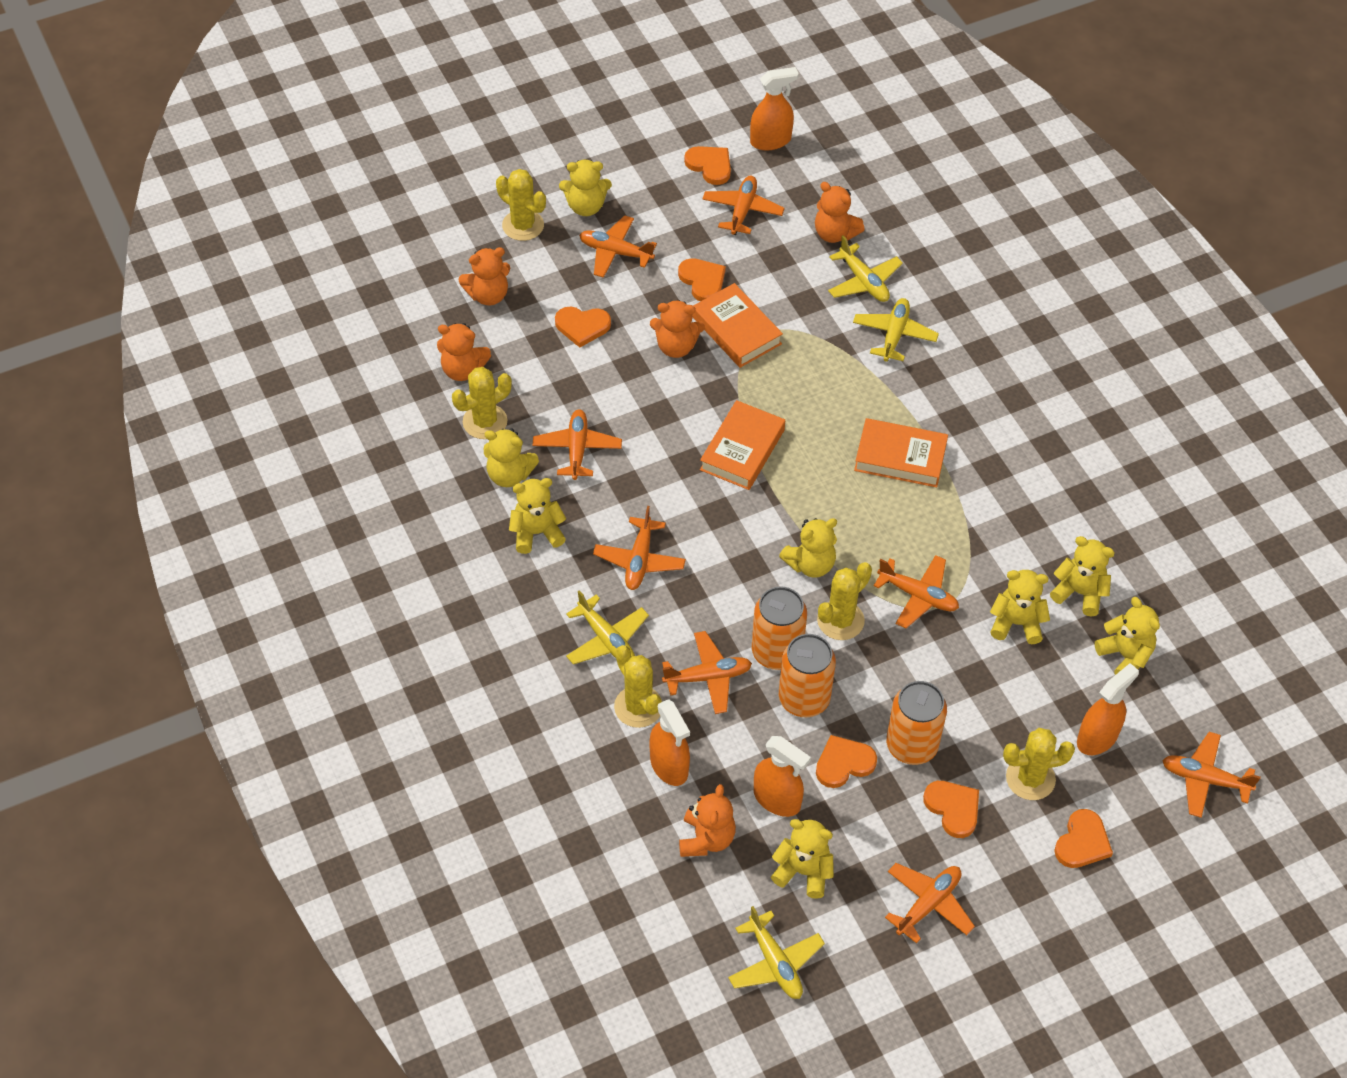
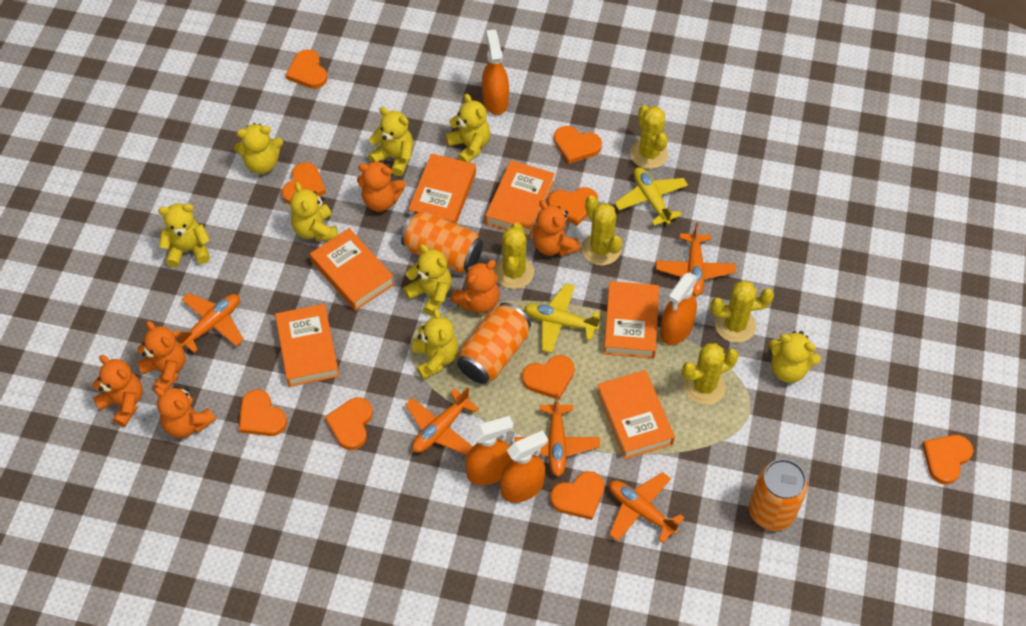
orange book: [692,283,783,368] [700,400,785,490] [854,418,948,487] = 3 -> [275,304,339,387] [310,228,395,311] [408,154,476,224] [485,160,555,238] [597,370,675,459] [604,281,659,359] = 6
orange heart: [555,307,611,348] [678,258,726,302] [684,146,731,185] [816,735,877,788] [923,781,979,838] [1054,809,1113,868] = 6 -> [239,389,287,436] [282,162,326,205] [286,49,328,89] [325,397,373,450] [522,355,575,400] [548,187,598,226] [550,471,605,520] [554,126,602,164] [922,435,973,484] = 9
orange plane: [532,409,622,480] [579,215,657,278] [593,506,686,590] [662,631,752,714] [702,176,785,235] [874,555,959,628] [885,863,975,944] [1162,732,1261,818] = 8 -> [173,293,244,353] [405,387,479,455] [514,394,600,477] [609,472,685,543] [656,222,736,296] = 5
orange teddy bear: [437,323,491,381] [458,247,510,305] [650,300,705,358] [679,784,736,857] [815,182,865,243] = 5 -> [92,355,143,427] [137,321,186,391] [154,386,216,438] [357,160,405,211] [450,260,500,313] [533,200,580,256] = 6
yellow plane: [566,590,649,664] [728,906,825,999] [828,236,903,302] [853,298,939,361] = 4 -> [524,283,600,353] [615,167,688,226] = 2

